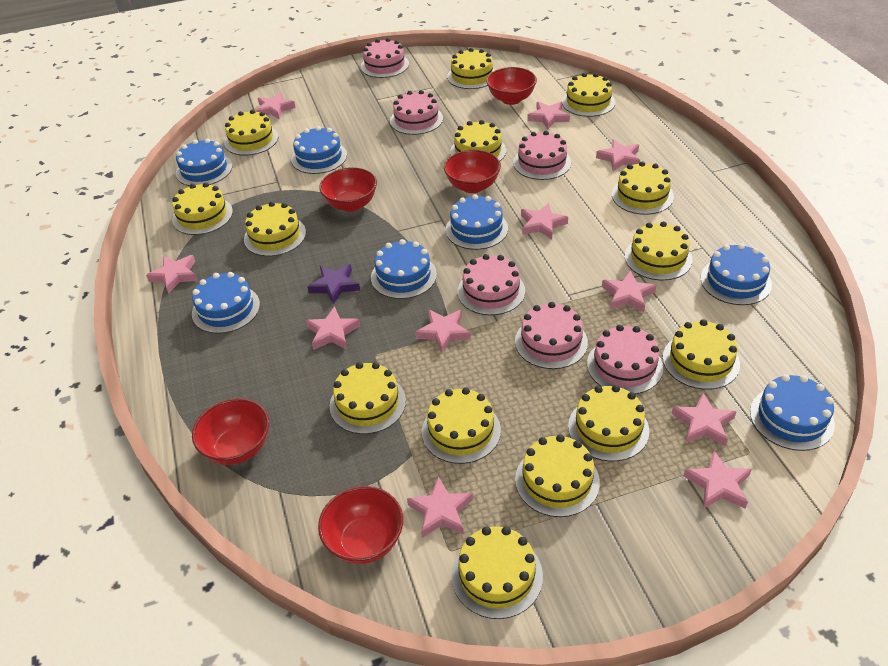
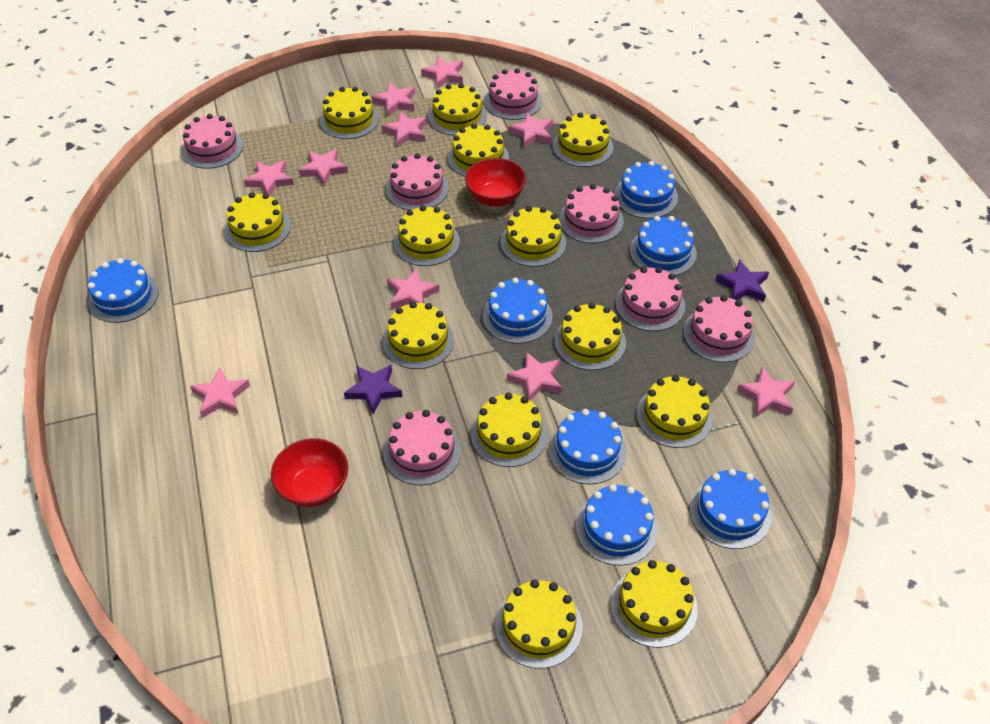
pink cake: [361,38,409,78] [390,90,443,135] [457,254,525,315] [513,131,571,180] [515,302,588,369] [587,325,663,394] = 6 -> [182,114,243,169] [384,410,461,485] [386,153,449,210] [484,68,542,120] [559,184,624,243] [615,267,685,331] [683,295,755,362] = 7
pink star: [146,255,198,293] [255,92,296,120] [306,306,360,350] [407,476,473,538] [415,309,471,353] [521,203,568,240] [527,102,570,129] [596,139,641,171] [602,270,657,313] [671,393,737,447] [684,451,752,509] = 11 -> [190,367,250,418] [244,160,294,196] [299,149,348,186] [371,83,415,117] [382,111,427,147] [387,268,440,309] [421,56,463,89] [507,352,562,401] [508,113,553,148] [737,367,795,417] = 10
purple star: [307,264,360,304] = 1 -> [344,365,403,414] [715,260,769,302] = 2
red bowl: [192,399,269,465] [318,486,403,564] [319,167,377,212] [444,150,501,193] [486,67,537,105] = 5 -> [271,438,348,507] [465,158,526,207] = 2
yellow cake: [172,182,233,235] [224,110,278,156] [244,201,306,256] [330,362,406,434] [422,387,501,464] [447,48,495,89] [450,120,506,161] [451,526,543,619] [515,434,600,517] [562,73,615,117] [568,385,649,461] [612,161,674,215] [625,221,692,280] [663,319,740,390] = 14 -> [225,192,291,252] [320,87,379,139] [383,302,454,369] [394,205,460,266] [428,83,487,136] [448,124,509,177] [471,393,548,467] [495,580,583,668] [500,206,566,267] [553,112,613,167] [555,303,626,370] [611,560,698,648] [637,375,713,448] = 13

